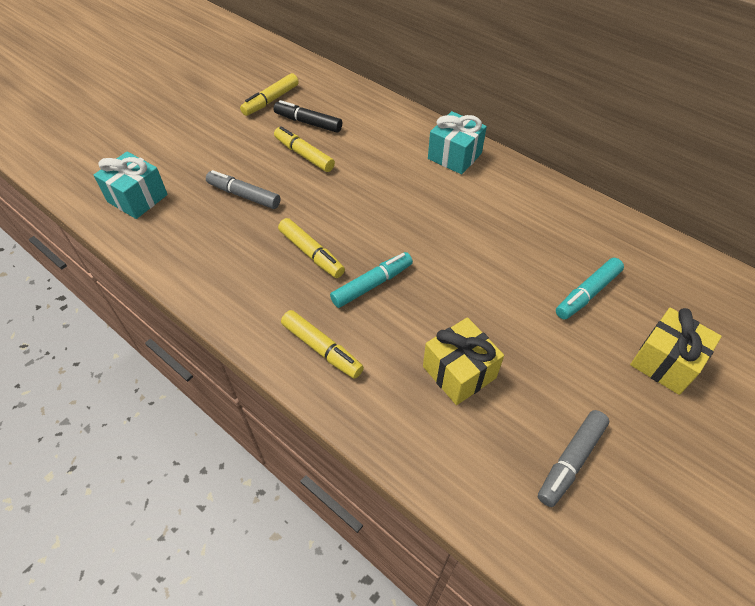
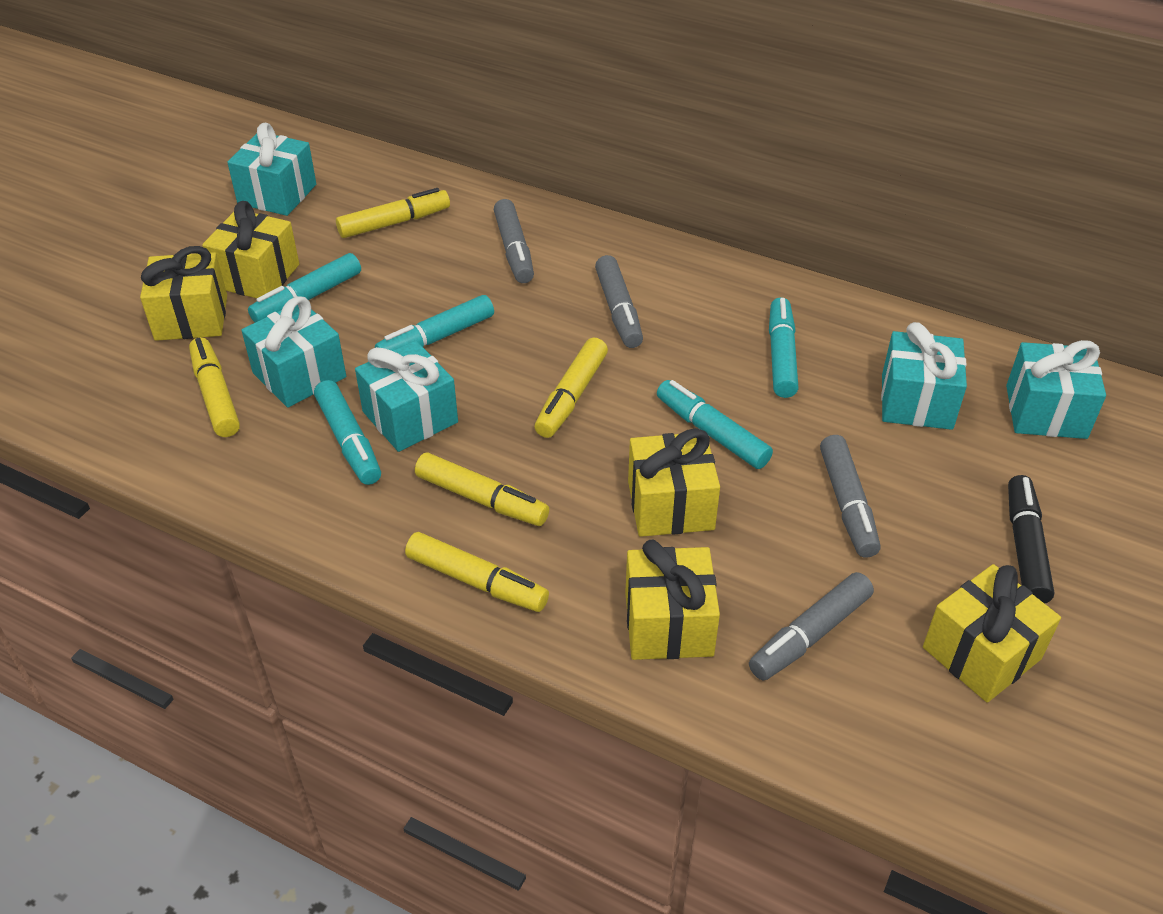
grey marker: [206,170,281,209] [538,410,609,507] = 2 -> [494,199,534,283] [595,255,643,348] [749,572,874,680] [820,435,880,558] = 4
turquoise gift: [93,152,168,219] [428,111,487,174] = 2 -> [227,123,316,216] [242,296,346,408] [355,341,458,452] [881,322,967,430] [1006,340,1106,439] = 5
turquoise marker: [330,252,413,308] [556,258,624,320] = 2 -> [248,253,361,323] [314,380,381,485] [375,295,494,351] [657,380,773,469] [769,297,799,398] = 5
yellow gift: [423,317,504,405] [630,308,722,395] = 2 -> [140,246,227,341] [202,201,299,298] [625,540,720,660] [628,428,720,537] [923,564,1061,702] = 5
yellow marker: [240,73,299,116] [274,126,335,172] [278,218,345,278] [281,310,364,379] = 4 -> [189,337,240,437] [336,188,450,238] [405,532,549,612] [415,452,549,526] [535,337,608,438] = 5

